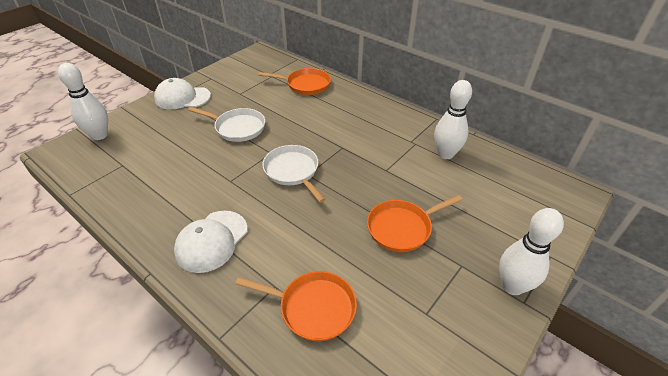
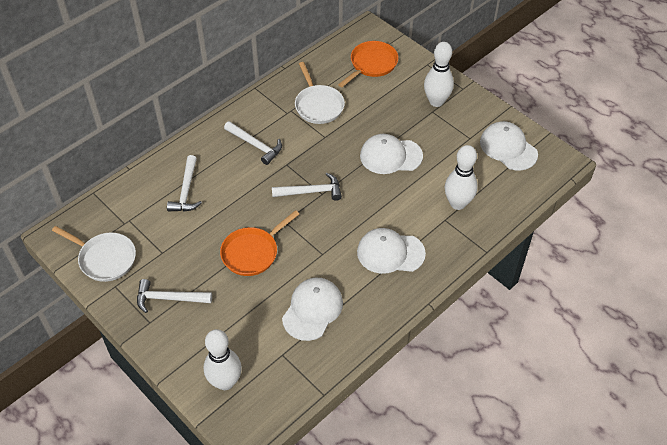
orange pan: [236,271,357,341] [258,68,331,95] [367,195,463,252] = 3 -> [220,210,299,276] [338,41,398,87] = 2
white cap: [154,78,211,109] [174,211,248,273] = 2 -> [282,278,343,341] [357,228,426,274] [360,134,423,174] [480,121,538,170] = 4
white hammer: none = 0 -> [137,279,212,313] [167,155,202,211] [224,121,282,165] [272,173,342,201] = 4

